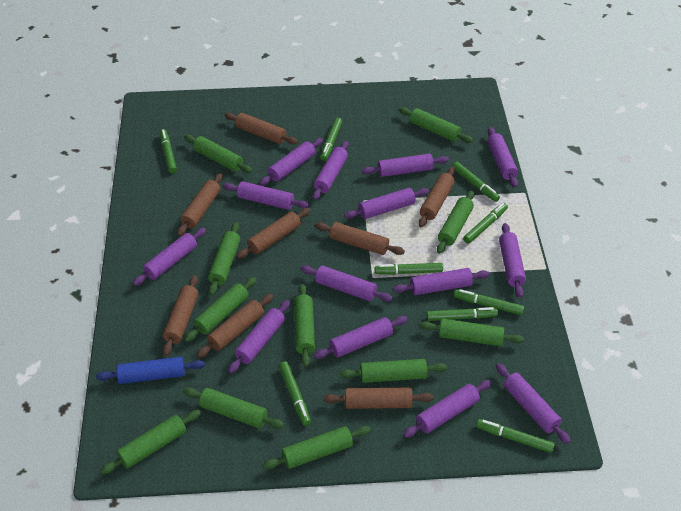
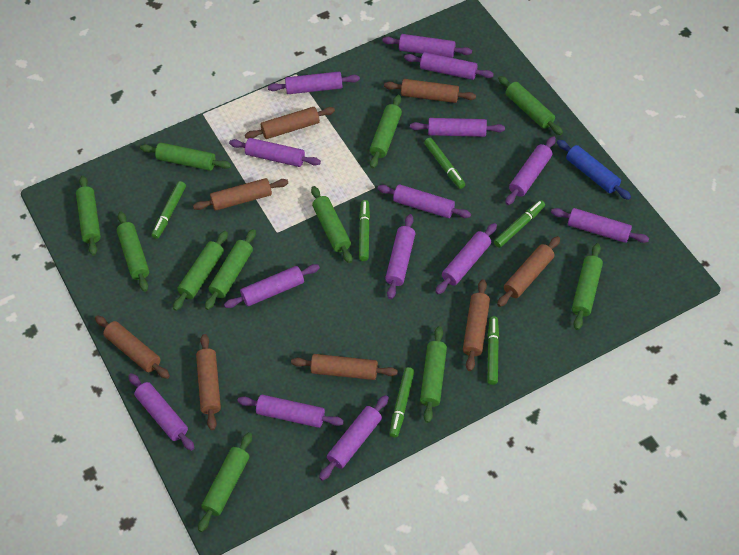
green marker: [160,129,177,173] [279,361,311,426] [320,118,342,161] [375,263,443,275] [426,307,498,321] [452,162,500,202] [454,289,524,315] [463,203,508,244] [476,419,555,453] = 9 -> [152,181,186,239] [359,200,370,261] [389,367,415,438] [424,138,465,189] [487,316,499,385] [494,200,545,248] = 6

